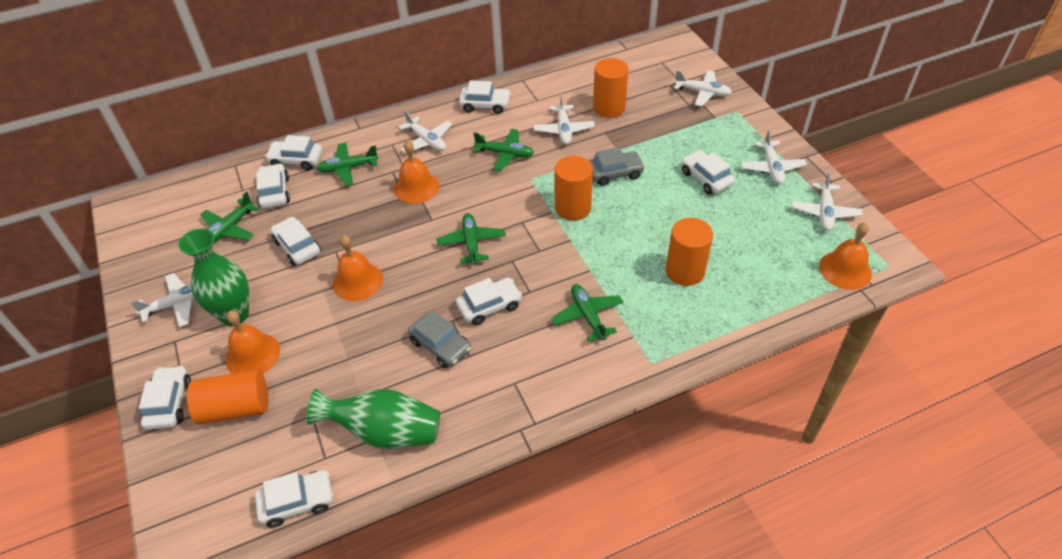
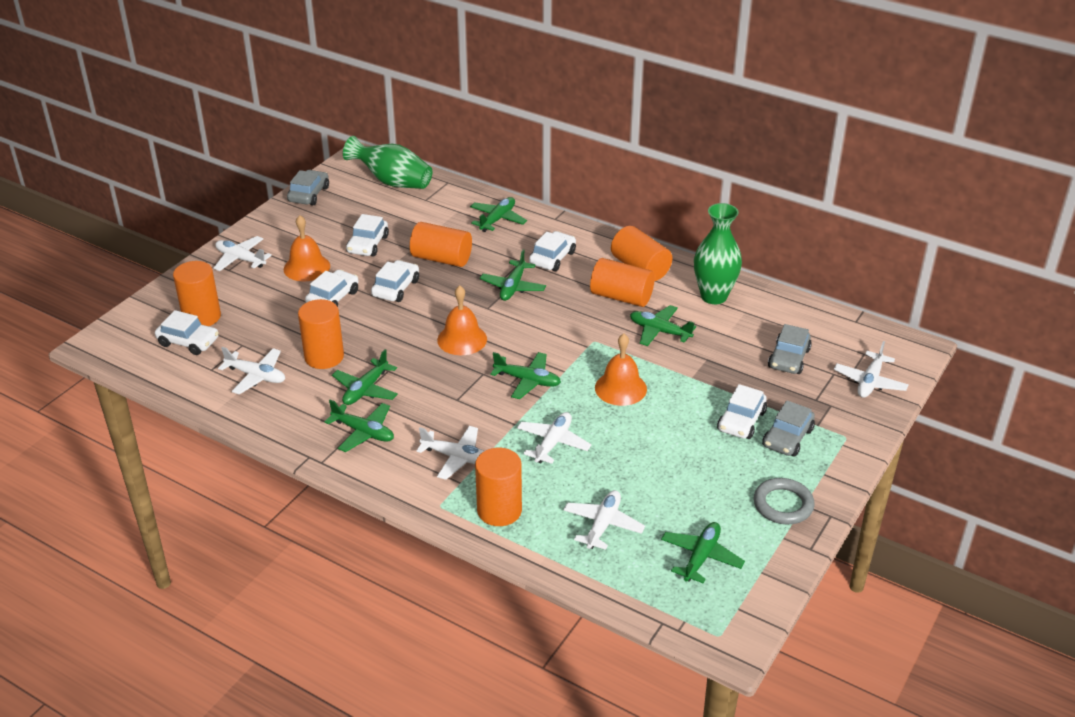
green plane: [200,191,259,242] [316,143,379,186] [436,213,506,265] [473,129,534,171] [551,284,624,342] = 5 -> [325,399,394,452] [332,349,398,405] [470,197,527,232] [480,249,546,301] [490,352,561,399] [630,305,696,346] [661,522,745,584] = 7
grey car: [408,311,471,368] [588,147,645,186] = 2 -> [287,170,329,205] [762,400,815,457] [768,324,812,374] = 3
grey ring: none = 0 -> [754,478,814,524] = 1
orange bell: [226,311,280,374] [333,235,383,301] [394,140,439,204] [819,222,872,290] = 4 -> [284,215,330,281] [437,285,487,355] [595,333,647,406] = 3
orange cylinder: [187,369,268,425] [555,156,593,221] [593,58,628,118] [666,218,713,286] = 4 -> [173,261,221,326] [298,299,344,369] [410,222,472,267] [475,448,522,526] [590,258,655,307] [611,226,672,281] = 6
white car: [139,365,191,430] [255,470,334,528] [256,163,290,208] [265,135,322,170] [271,217,321,266] [456,278,522,325] [459,80,511,114] [681,150,735,195] = 8 -> [155,310,219,355] [305,270,359,307] [346,214,389,257] [371,260,419,302] [529,231,576,271] [717,384,767,439] = 6

